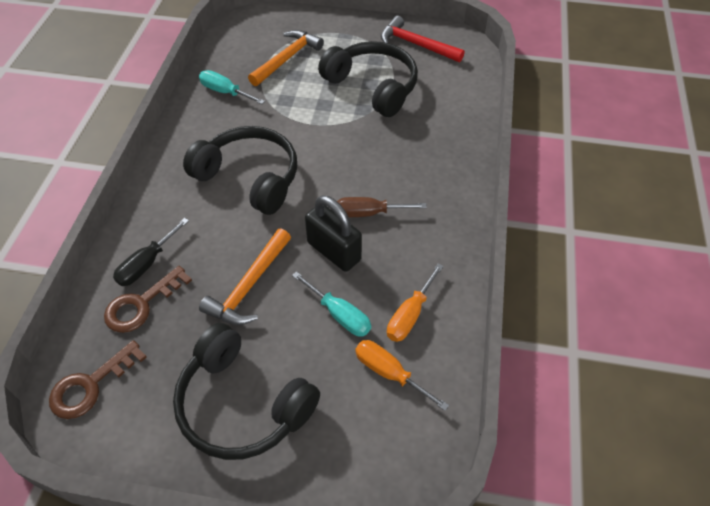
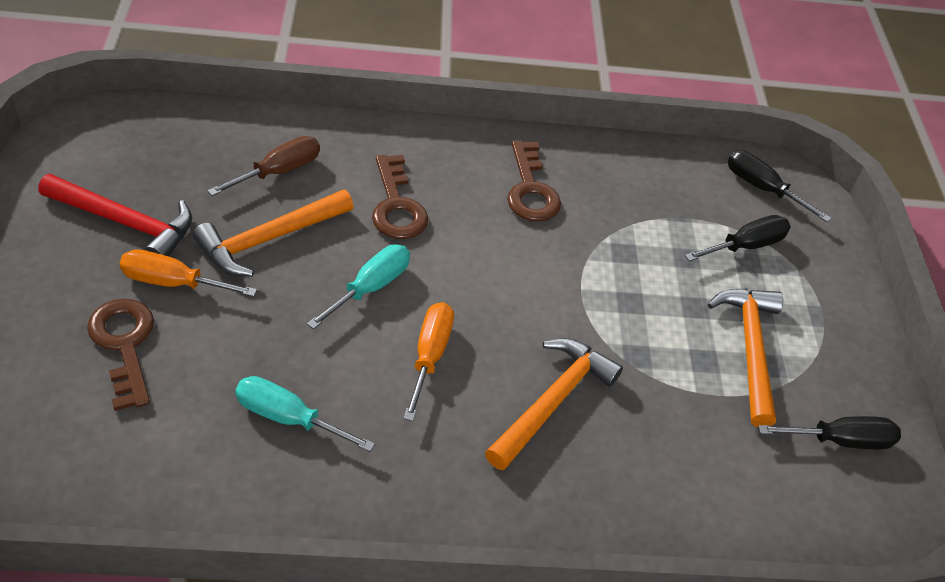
black headphones: [173,323,320,460] [183,126,297,215] [318,41,418,117] = 3 -> none = 0
black padlock: [305,195,362,272] = 1 -> none = 0
black screwdriver: [113,218,189,286] = 1 -> [684,215,791,261] [727,150,832,222] [759,416,901,449] = 3
brown key: [49,340,147,419] [104,266,192,333] = 2 -> [87,299,154,411] [372,155,428,239] [507,140,561,222] = 3
orange hammer: [199,229,291,325] [248,30,324,86] = 2 -> [193,189,354,277] [485,338,623,470] [707,289,783,427] = 3

